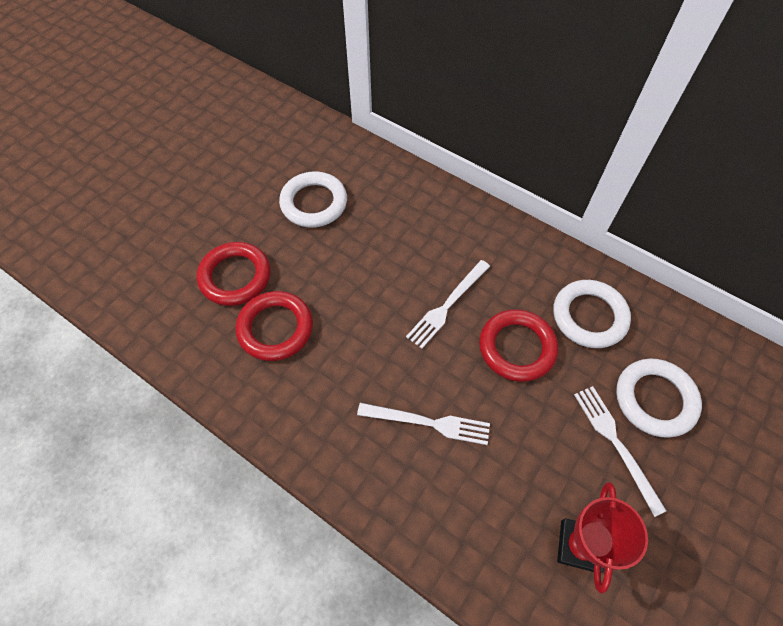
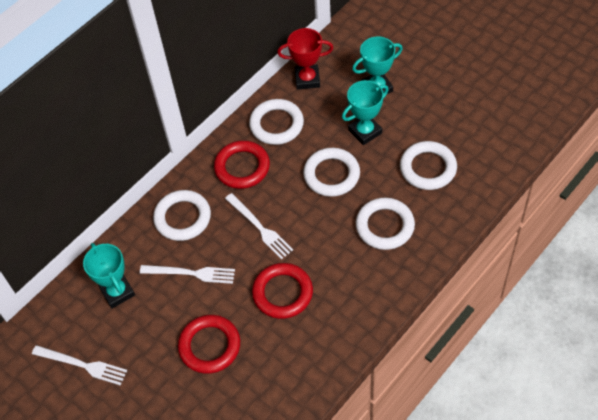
turquoise trophy: none = 0 -> [83,243,135,308] [342,80,389,145] [352,37,403,94] = 3
white ring: [279,172,347,228] [553,280,631,348] [616,358,702,438] = 3 -> [153,190,211,241] [249,99,304,145] [303,148,360,197] [356,198,415,250] [400,141,457,190] = 5

